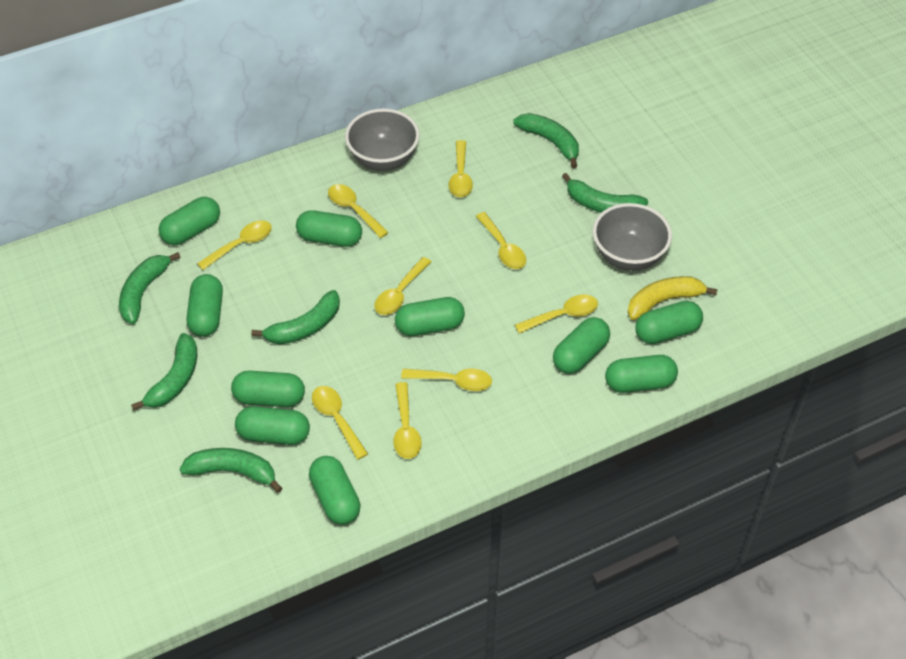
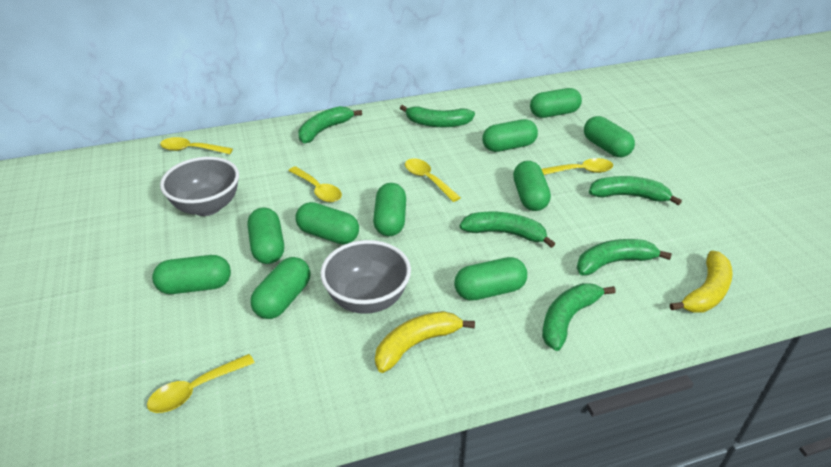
yellow banana: [628,276,718,320] = 1 -> [375,311,475,373] [670,251,733,313] = 2
yellow spoon: [197,220,272,270] [312,386,368,460] [328,184,389,238] [374,257,431,315] [393,382,422,459] [401,369,492,391] [448,140,473,198] [476,212,526,269] [515,294,598,334] = 9 -> [147,354,255,413] [160,137,233,154] [288,166,342,202] [405,158,461,202] [542,158,613,175] = 5

